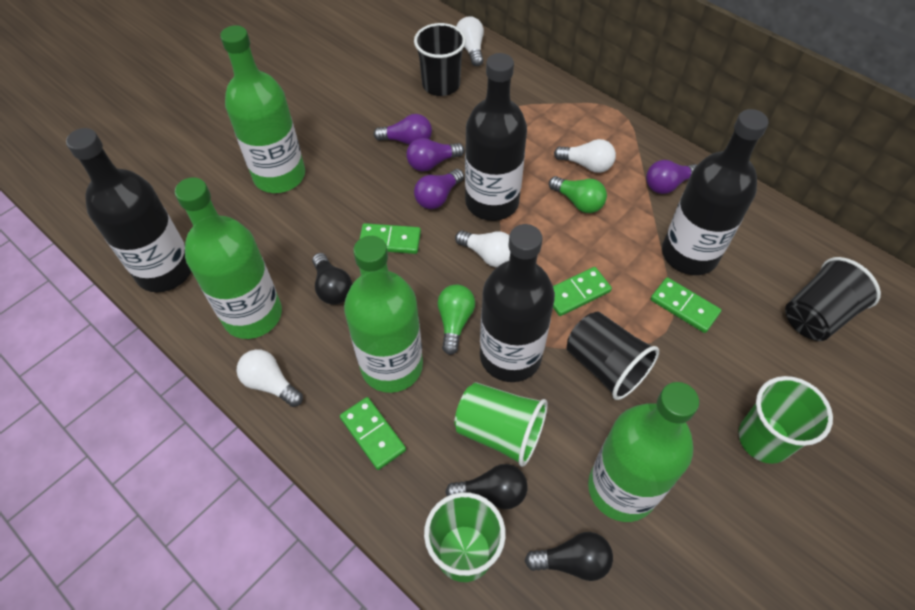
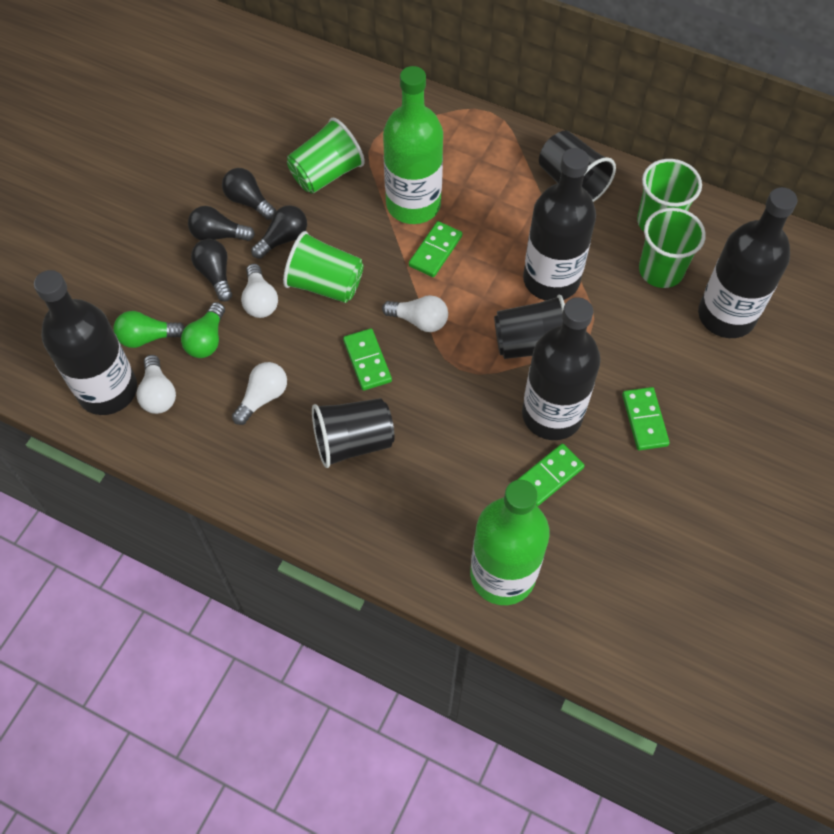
black light bulb: [312,253,352,305] [445,464,528,509] [525,532,613,581] = 3 -> [188,206,255,241] [191,239,232,302] [222,168,276,220] [251,205,307,259] = 4
green bottle: [175,177,282,339] [220,25,305,193] [344,236,423,393] [588,382,699,522] = 4 -> [383,66,443,224] [470,480,550,605] = 2
green cup: [424,492,506,582] [454,382,548,467] [738,376,833,464] = 3 -> [283,231,363,303] [287,118,365,194] [637,159,702,231] [639,208,706,288] = 4
purple light bulb: [374,114,432,145] [407,138,464,172] [414,169,464,209] [646,160,697,194] = 4 -> none = 0

